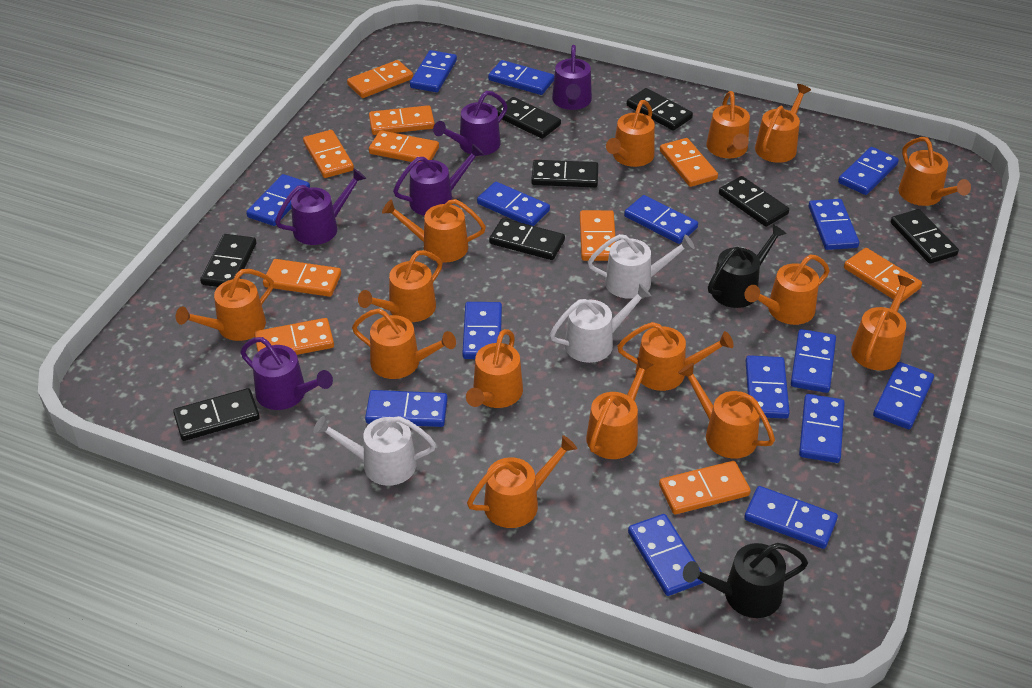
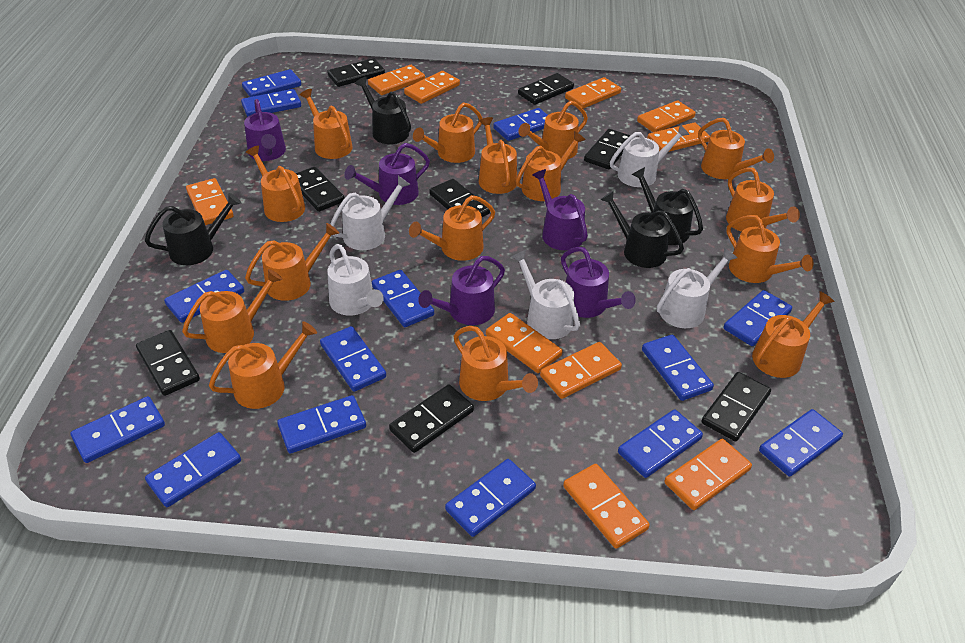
black watering can: [683,543,808,618] [708,224,787,308] = 2 -> [145,193,241,265] [355,77,411,144] [600,191,684,268] [631,167,703,245] = 4
blue domino: [246,174,310,226] [365,390,448,427] [410,50,457,92] [462,302,502,359] [477,182,550,226] [488,60,554,95] [624,195,698,244] [628,514,704,596] [744,486,838,549] [746,355,790,419] [791,329,836,393] [799,394,845,463] [809,199,859,250] [838,147,899,195] [873,362,934,429] = 15 -> [71,396,165,463] [145,432,241,507] [164,270,244,323] [241,89,301,117] [242,69,301,97] [277,395,366,453] [320,326,386,392] [372,270,434,327] [445,459,536,537] [493,108,548,141] [618,409,703,478] [642,335,714,401] [723,290,792,346] [759,409,843,477] = 14
white watering can: [313,416,436,486] [550,284,652,363] [588,234,695,299] = 3 -> [327,244,384,316] [330,176,410,250] [511,250,580,339] [610,125,690,187] [657,248,737,328] = 5

